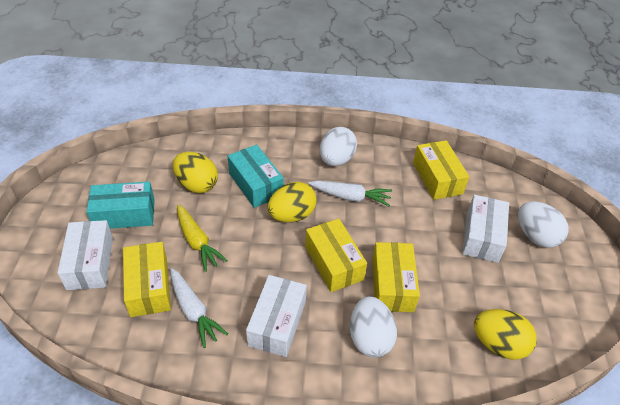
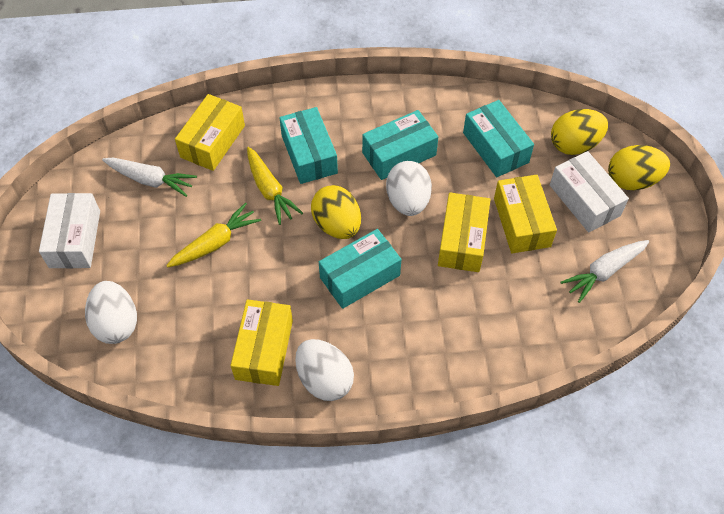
turquoise box: [86,182,155,229] [228,145,284,208] = 2 -> [280,107,338,184] [319,229,401,309] [362,110,438,180] [463,100,534,177] = 4
white box: [58,220,113,290] [246,275,307,357] [462,195,509,263] = 3 -> [39,193,100,268] [550,151,629,232] = 2
yellow carrot: [177,205,228,272] = 1 -> [166,203,261,268] [247,147,303,225] = 2

